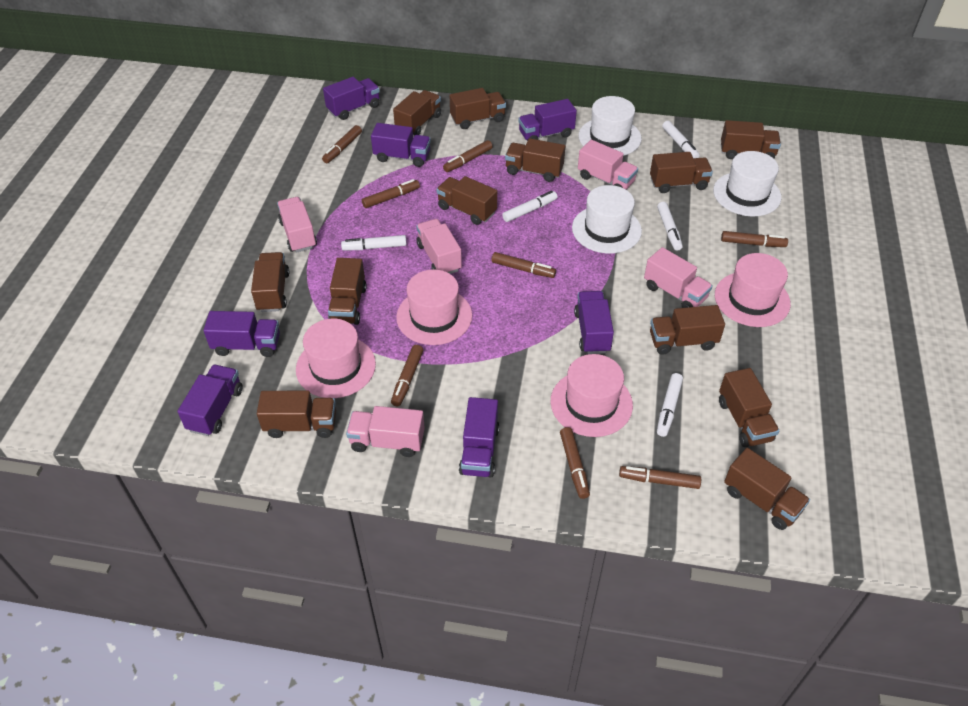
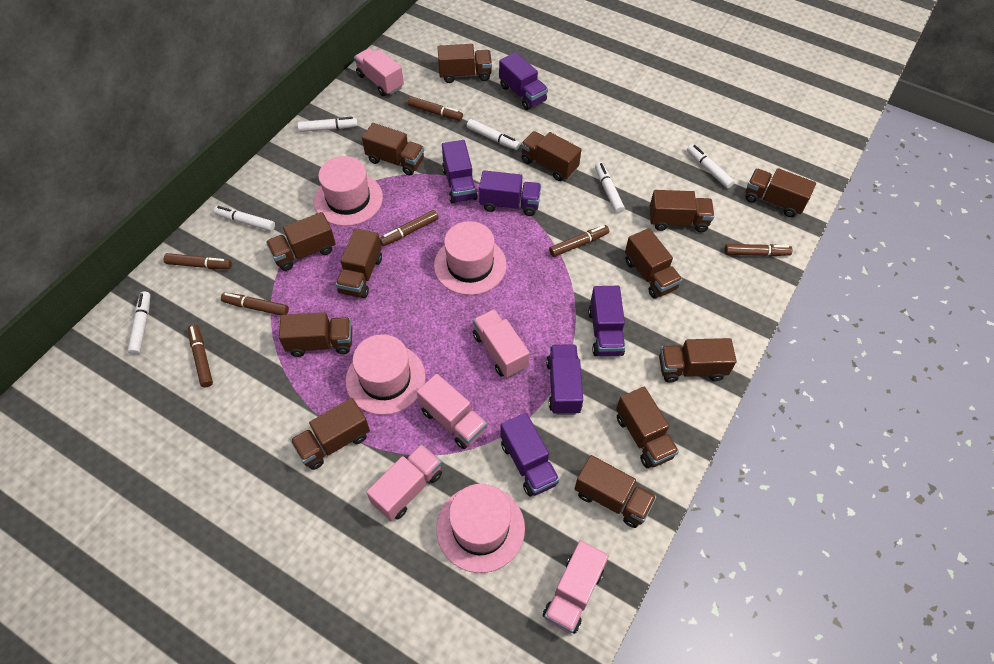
brown marker: [322,125,362,163] [362,179,420,208] [391,345,423,406] [443,140,492,172] [491,252,556,278] [560,427,590,499] [619,466,701,489] [721,231,788,247] = 8 -> [164,253,232,269] [188,324,213,387] [221,293,289,315] [379,210,439,246] [408,96,463,121] [549,225,609,257] [724,244,793,256] = 7
brown truck: [251,252,289,312] [257,391,336,438] [328,258,367,325] [393,90,441,136] [436,176,497,225] [449,88,506,129] [505,138,565,182] [650,152,713,193] [650,305,725,355] [719,368,779,447] [721,120,781,159] [724,448,810,530] = 12 -> [266,212,336,271] [279,312,352,357] [290,398,370,470] [336,228,382,298] [362,123,424,175] [438,44,492,83] [521,131,581,181] [575,455,656,528] [616,387,679,468] [625,228,682,298] [649,190,714,232] [659,338,737,383] [746,168,816,217] = 13
purple truck: [177,365,243,436] [203,311,280,357] [323,77,380,120] [371,123,431,167] [459,397,500,477] [518,99,577,141] [574,291,614,354] = 7 -> [442,140,478,204] [479,170,541,216] [499,52,548,110] [500,413,559,497] [546,345,583,415] [588,286,625,356] = 6
white hat: [572,185,642,254] [579,96,642,156] [713,151,782,216] = 3 -> none = 0
white marker: [341,235,407,250] [502,191,557,222] [657,202,683,251] [657,373,683,437] [662,121,700,158] = 5 -> [128,291,150,355] [214,206,275,231] [298,117,358,132] [467,119,520,150] [595,162,625,213] [687,144,735,188] = 6

